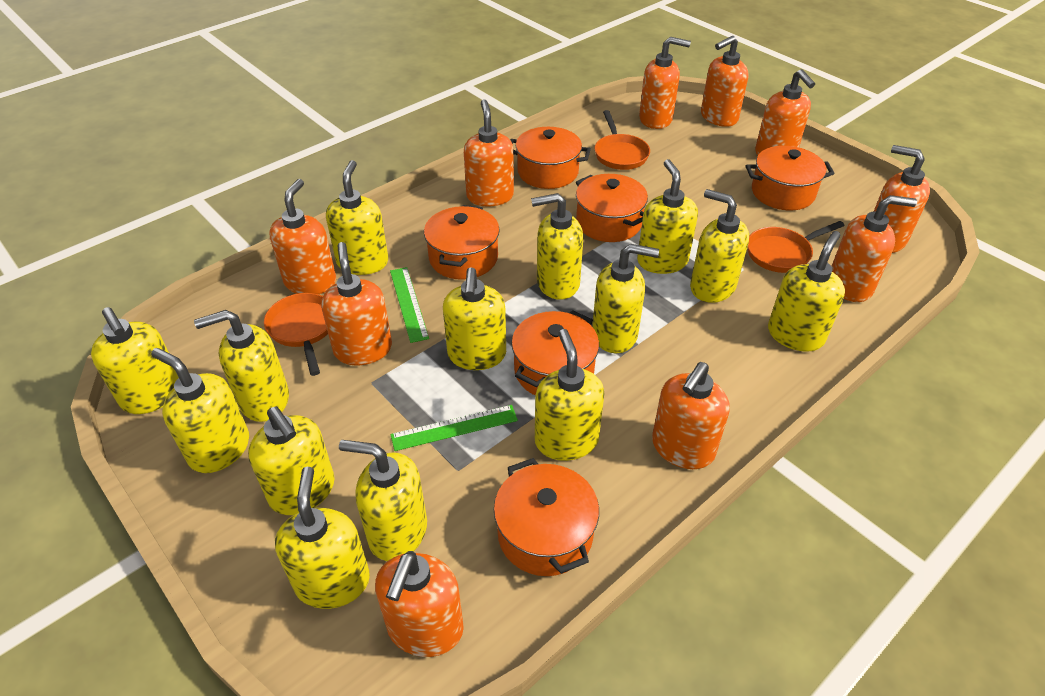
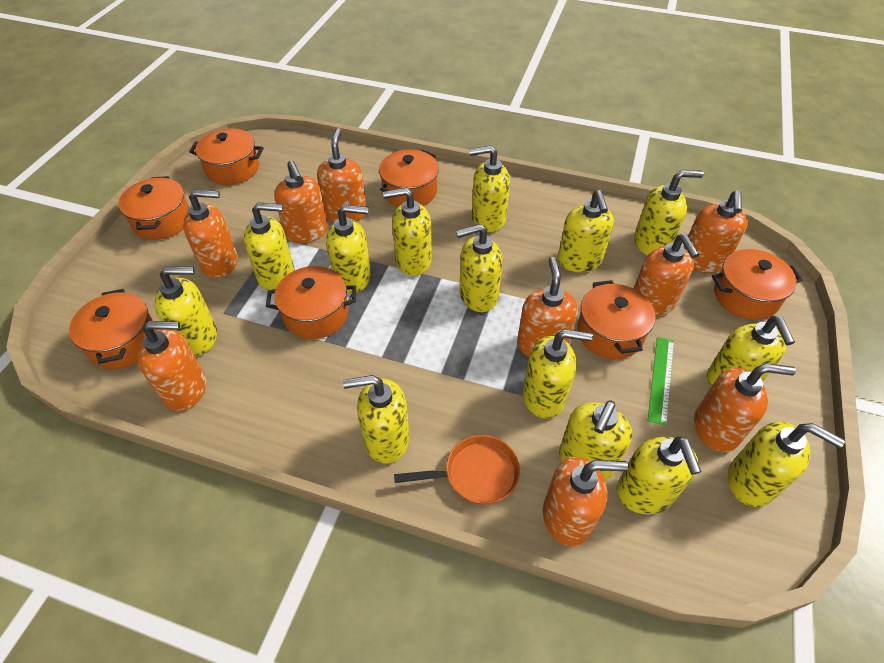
green ruler: [390,267,429,343] [390,405,518,451] = 2 -> [648,337,674,426] = 1
orange pan: [264,293,328,376] [595,110,650,170] [747,221,845,273] = 3 -> [394,435,520,505] = 1
orange pot: [424,205,500,280] [494,458,599,576] [510,127,591,189] [511,310,599,395] [576,174,648,242] [745,146,835,210] = 6 -> [69,289,157,369] [118,176,189,240] [189,128,264,185] [266,266,356,339] [379,150,439,207] [577,280,656,359] [712,249,803,320] = 7
orange soap dispenser: [270,179,336,294] [321,242,392,365] [375,551,464,657] [464,100,514,207] [639,37,691,129] [652,362,729,469] [701,36,749,127] [755,69,815,155] [832,195,917,302] [873,145,930,253] = 10 -> [138,321,206,411] [183,189,238,278] [274,160,328,243] [317,128,366,222] [517,257,578,357] [543,457,628,547] [633,234,699,317] [683,190,748,273] [694,363,796,452] = 9

